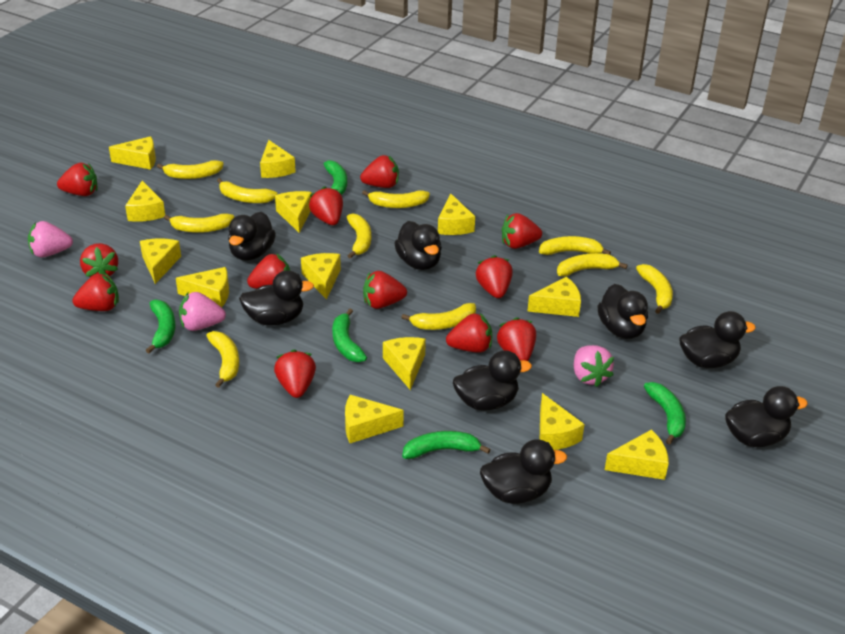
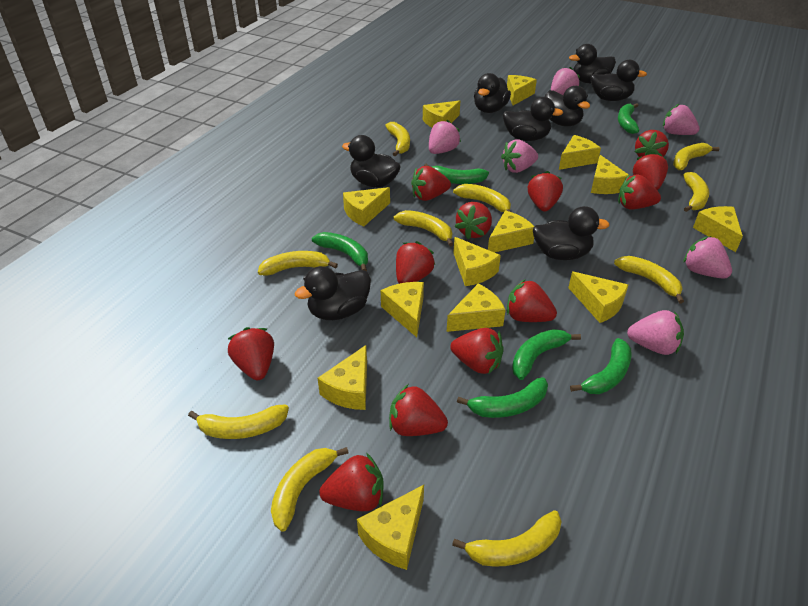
green banana: [146,300,176,353] [324,160,347,195] [332,308,367,362] [402,431,491,459] [644,382,686,445] = 5 -> [312,232,368,271] [424,164,489,184] [457,377,548,418] [512,329,581,380] [570,338,632,394] [618,103,639,134] = 6
pink strawberry: [28,221,73,257] [179,292,226,331] [574,345,614,387] = 3 -> [429,120,461,154] [501,140,538,173] [551,67,580,95] [627,310,684,355] [663,104,700,135] [683,236,732,279] = 6

